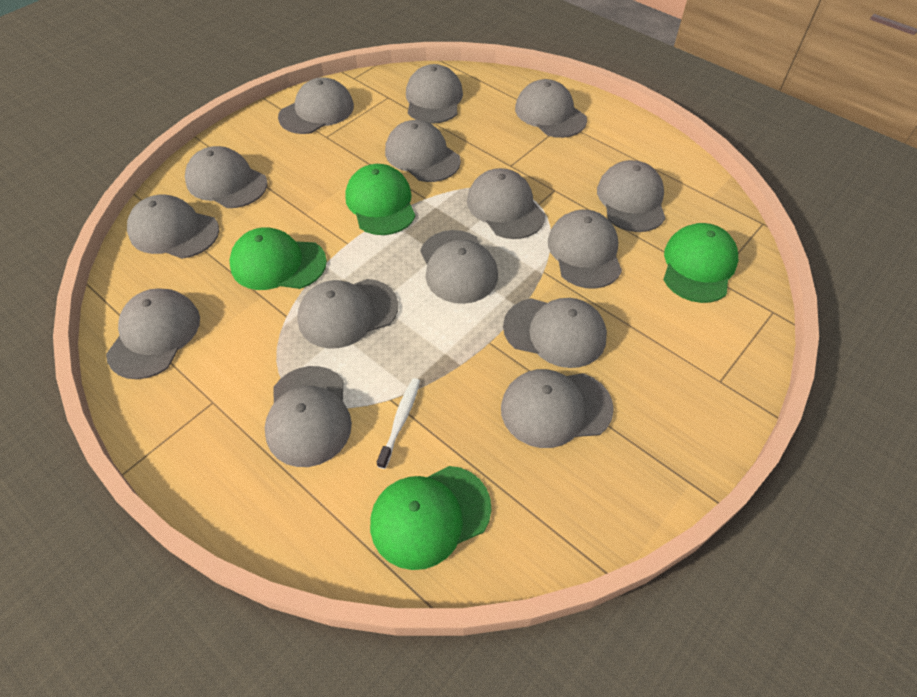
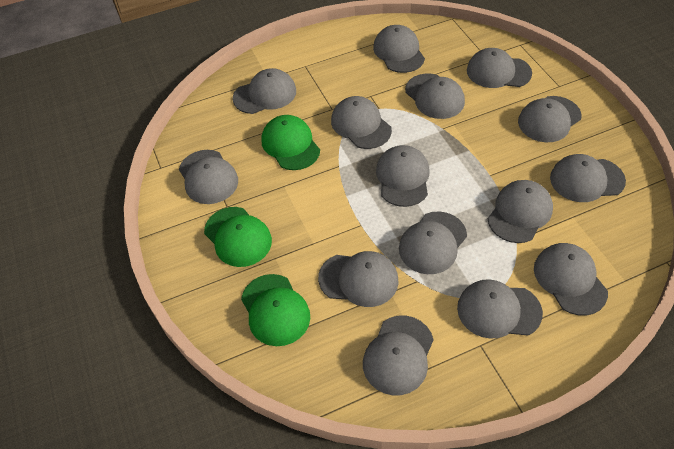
green cap: [229,227,327,290] [345,164,415,235] [370,466,491,570] [663,223,738,303] = 4 -> [204,207,272,267] [241,274,310,346] [261,115,320,170] = 3
white toothbrush: [377,378,420,469] = 1 -> none = 0

